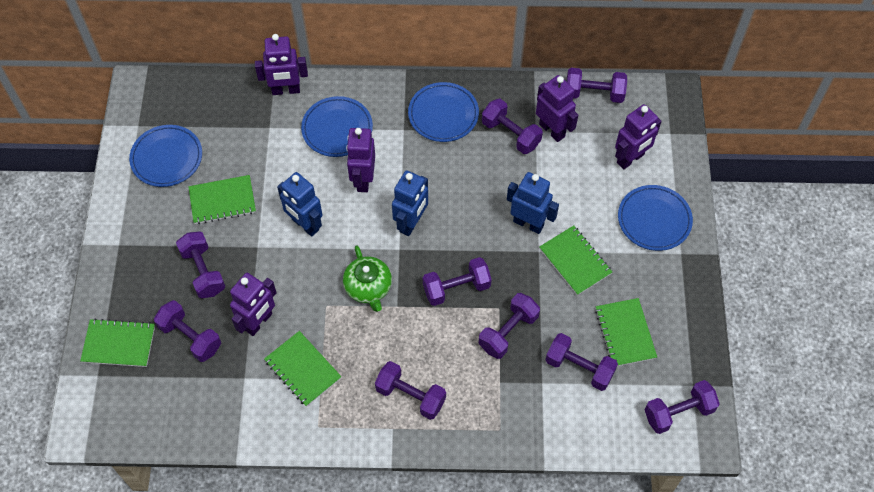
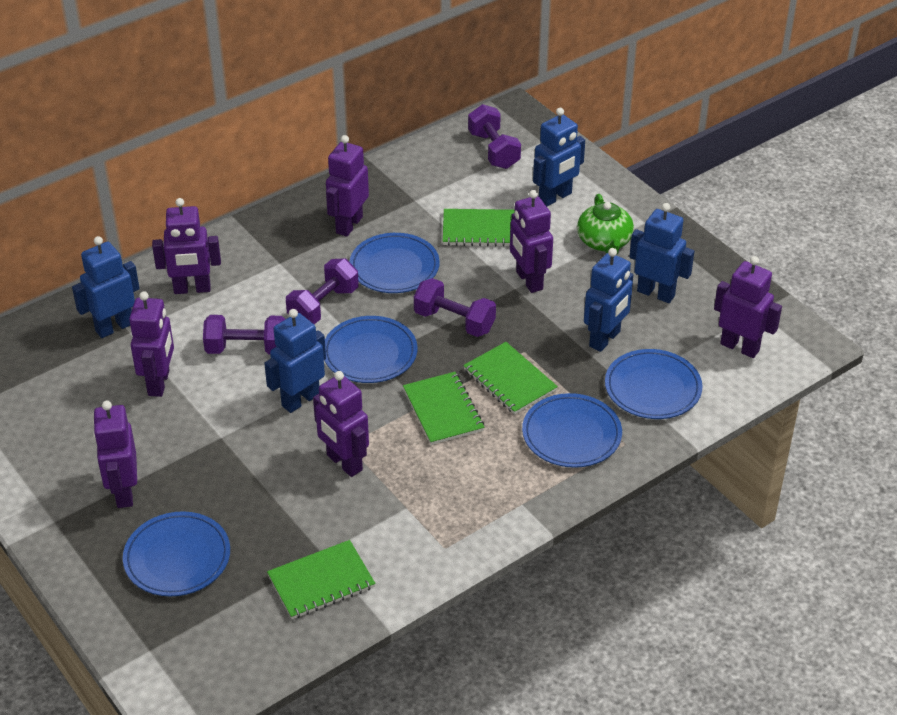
blue plate: [129,125,202,187] [301,96,373,157] [408,82,479,142] [618,185,693,251] = 4 -> [123,511,230,596] [324,316,417,383] [350,233,440,293] [522,393,622,468] [605,349,702,419] = 5
blue robot: [277,172,322,237] [392,170,428,236] [507,172,559,234] = 3 -> [72,236,140,338] [264,309,326,413] [533,108,585,206] [584,248,633,352] [629,203,694,303] = 5
green notebook: [80,319,155,367] [188,175,256,224] [264,331,342,407] [539,225,612,296] [595,298,657,366] = 5 -> [267,540,375,619] [403,372,484,445] [443,209,515,247] [463,342,558,415] = 4
purple dumbbell: [154,300,221,362] [176,231,225,298] [375,361,446,420] [423,257,492,306] [479,293,540,359] [482,99,543,154] [546,333,618,391] [566,68,627,103] [645,380,720,434] = 9 -> [203,315,285,355] [286,258,359,324] [414,278,496,337] [468,104,521,169] = 4
purple robot: [230,273,277,336] [255,34,308,95] [346,128,375,192] [536,75,578,142] [615,104,661,169] = 5 -> [93,401,137,508] [129,291,174,397] [152,198,221,294] [313,371,369,477] [326,135,369,237] [510,190,553,293] [714,256,782,358] = 7

